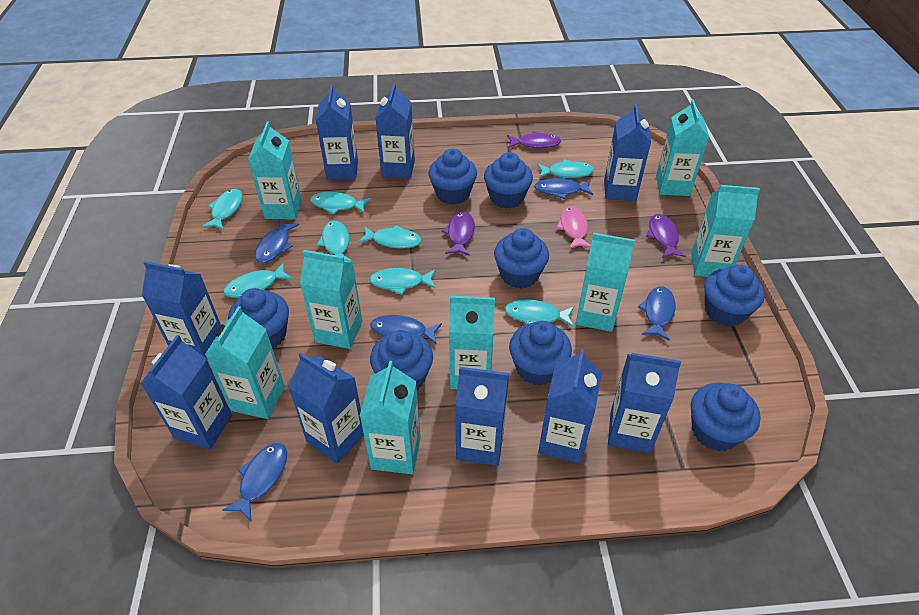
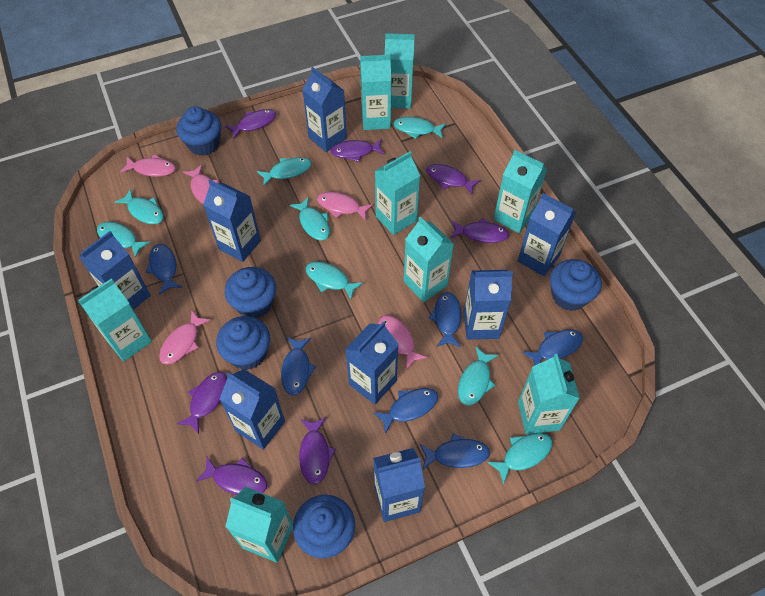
blue carton: [140,335,232,449] [142,261,221,359] [288,352,364,464] [316,85,358,179] [375,83,415,178] [455,367,509,466] [538,348,602,463] [604,104,651,201] [608,353,681,453] = 9 -> [79,231,151,310] [203,180,261,262] [219,369,285,450] [302,67,347,152] [345,321,399,405] [373,448,425,522] [464,270,513,340] [518,193,576,276] = 8
blue cupcake: [228,288,289,349] [370,330,433,390] [428,149,477,204] [484,152,533,209] [494,228,549,288] [509,321,572,386] [691,383,761,451] [704,265,765,327] = 8 -> [177,106,221,156] [216,316,270,370] [224,267,276,318] [293,495,355,559] [550,259,602,311] = 5
blue fish: [222,443,287,521] [255,220,299,263] [370,315,442,345] [534,178,593,199] [638,286,676,340] = 5 -> [145,244,182,295] [281,337,316,396] [373,388,438,434] [420,434,490,470] [429,292,461,347] [522,329,583,365] = 6
pink fish: [556,206,591,249] = 1 -> [120,154,176,177] [159,310,211,365] [183,164,219,204] [317,192,373,221] [378,315,427,369] = 5
purple fish: [442,212,475,256] [507,131,561,148] [646,214,686,258] = 3 -> [177,372,227,434] [196,457,267,495] [225,109,276,139] [299,417,336,485] [330,139,385,162] [426,164,481,195] [450,218,509,243] = 7

